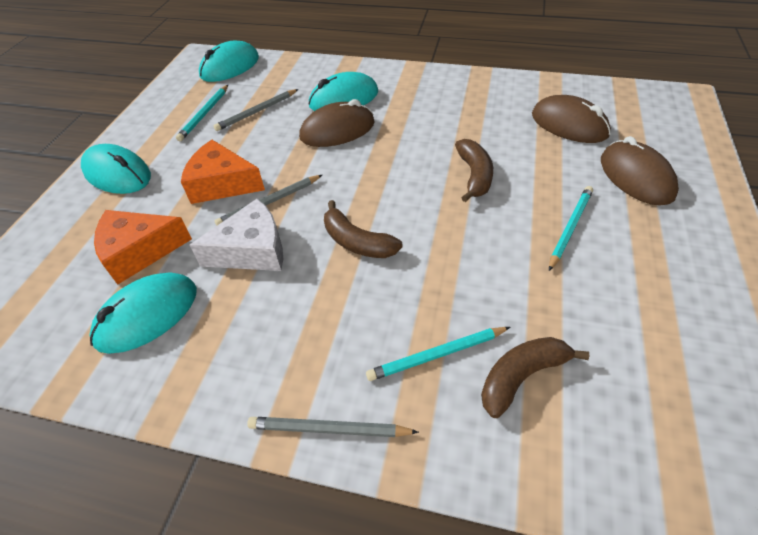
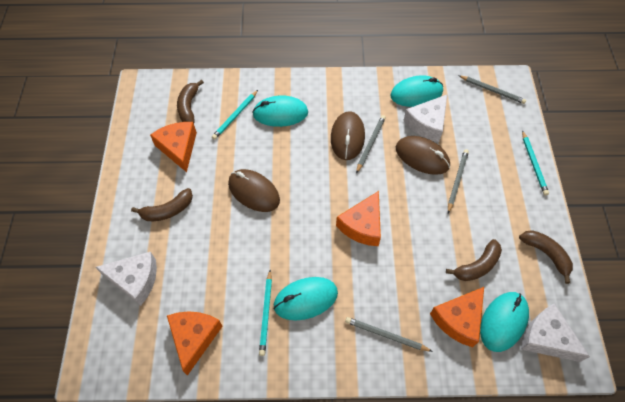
brown banana: [324,200,403,258] [455,139,493,202] [481,337,589,418] = 3 -> [131,188,193,221] [177,80,204,123] [446,239,502,281] [519,230,573,284] = 4
grey pencil: [214,89,298,131] [215,175,322,226] [247,417,419,437] = 3 -> [345,317,433,352] [356,115,386,173] [448,149,469,213] [458,75,526,104] = 4
orange cheese: [94,210,192,285] [181,140,265,204] = 2 -> [150,122,197,172] [167,311,223,376] [336,191,381,246] [430,287,484,347] = 4
white cheese: [190,199,283,271] = 1 -> [95,252,157,306] [404,95,447,142] [521,303,590,362] = 3

